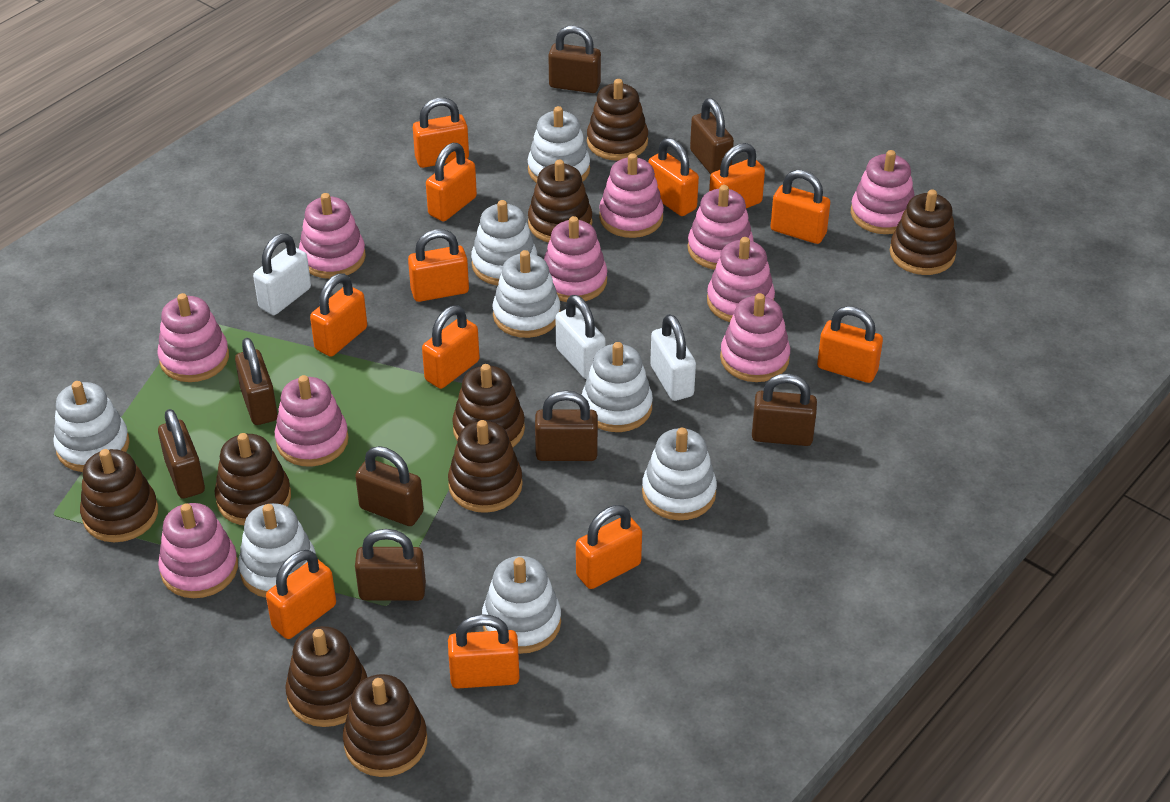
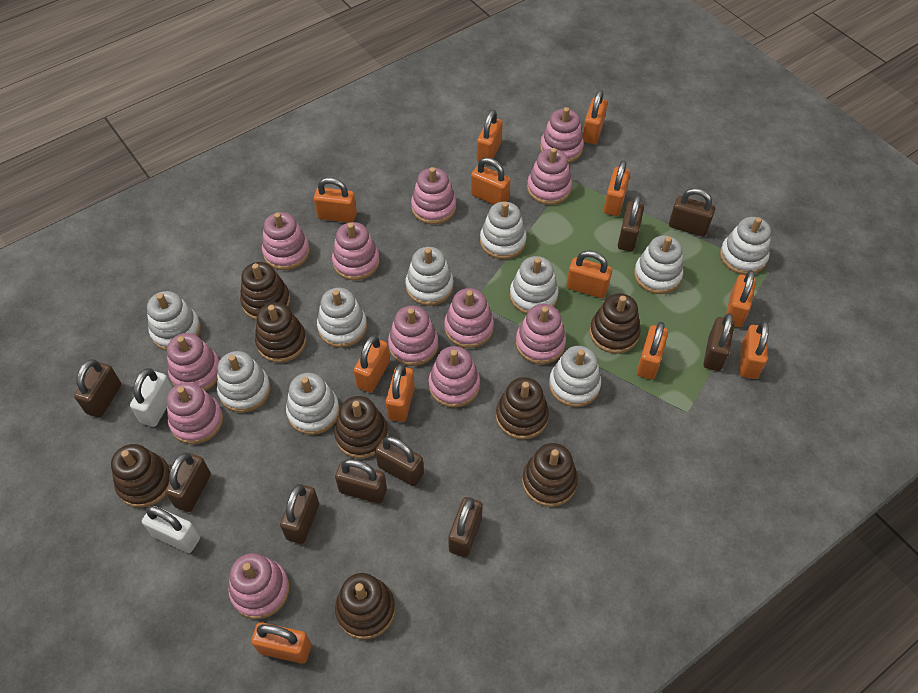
brown padlock: [158,409,205,499] [235,338,278,425] [355,446,424,526] [355,529,426,601] [535,390,598,461] [548,25,601,93] [690,98,734,174] [752,374,817,446] = 8 -> [74,359,121,418] [165,452,211,512] [280,484,319,544] [335,459,387,504] [375,436,424,486] [448,497,483,557] [618,195,644,251] [669,188,715,236] [703,313,734,371] = 9
brown stacking toy: [80,449,158,542] [214,433,291,525] [285,626,367,727] [343,674,427,777] [448,420,523,513] [452,364,525,447] [528,159,592,243] [587,79,648,161] [890,189,957,275] = 9 -> [111,444,171,508] [240,262,290,320] [255,302,307,363] [334,396,388,459] [335,573,395,639] [496,377,549,440] [522,443,578,507] [590,293,641,354] = 8
pink stacking toy: [157,293,229,382] [158,503,238,598] [275,375,349,467] [299,193,366,279] [544,216,607,302] [599,153,664,238] [688,185,754,270] [707,237,775,322] [720,293,790,382] [851,150,915,234] = 10 -> [167,333,219,391] [167,382,223,444] [228,553,290,619] [262,212,310,270] [332,222,380,280] [388,305,438,366] [411,167,456,224] [429,346,480,408] [444,288,494,348] [516,304,566,364] [527,148,572,205] [540,107,584,163] = 12
white padlock: [253,233,311,315] [556,295,606,379] [650,314,696,401] = 3 -> [130,368,173,427] [142,506,200,553] = 2
white stacking toy: [53,381,130,472] [238,503,316,598] [471,200,537,286] [482,556,561,654] [492,250,561,338] [528,106,590,183] [582,342,653,432] [642,428,717,520] = 8 -> [147,291,201,351] [217,351,271,413] [286,373,340,435] [317,288,367,348] [405,247,454,306] [480,201,527,259] [510,256,559,314] [549,346,601,407] [634,235,683,294] [720,217,771,275] = 10

